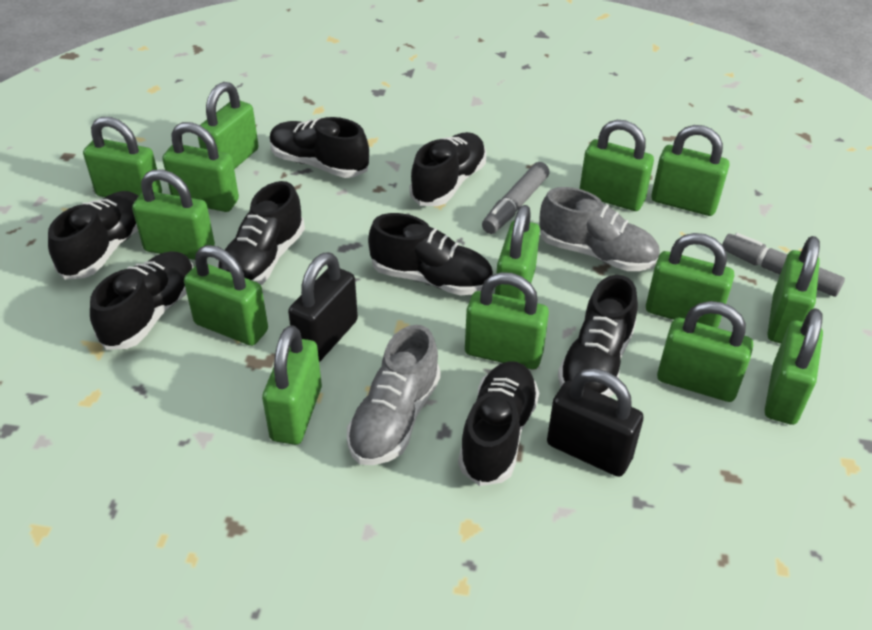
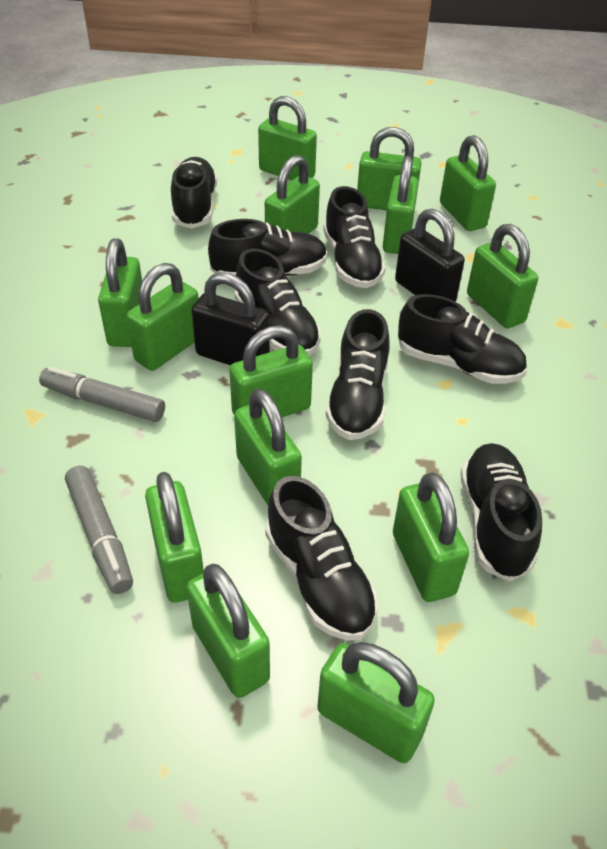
grey shoe: [347,325,441,465] [539,187,660,271] = 2 -> none = 0

